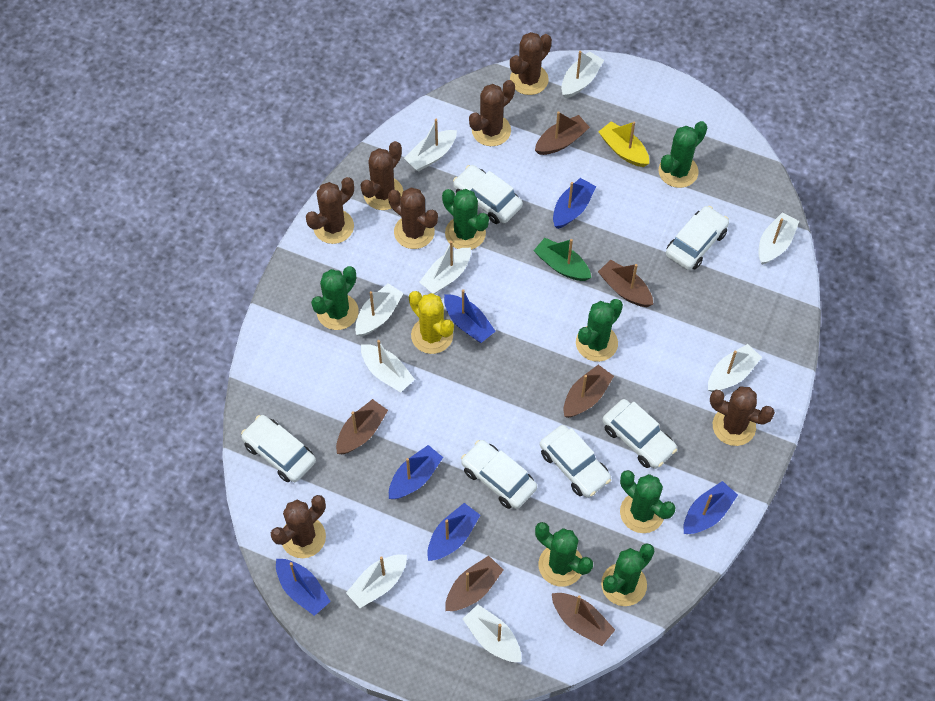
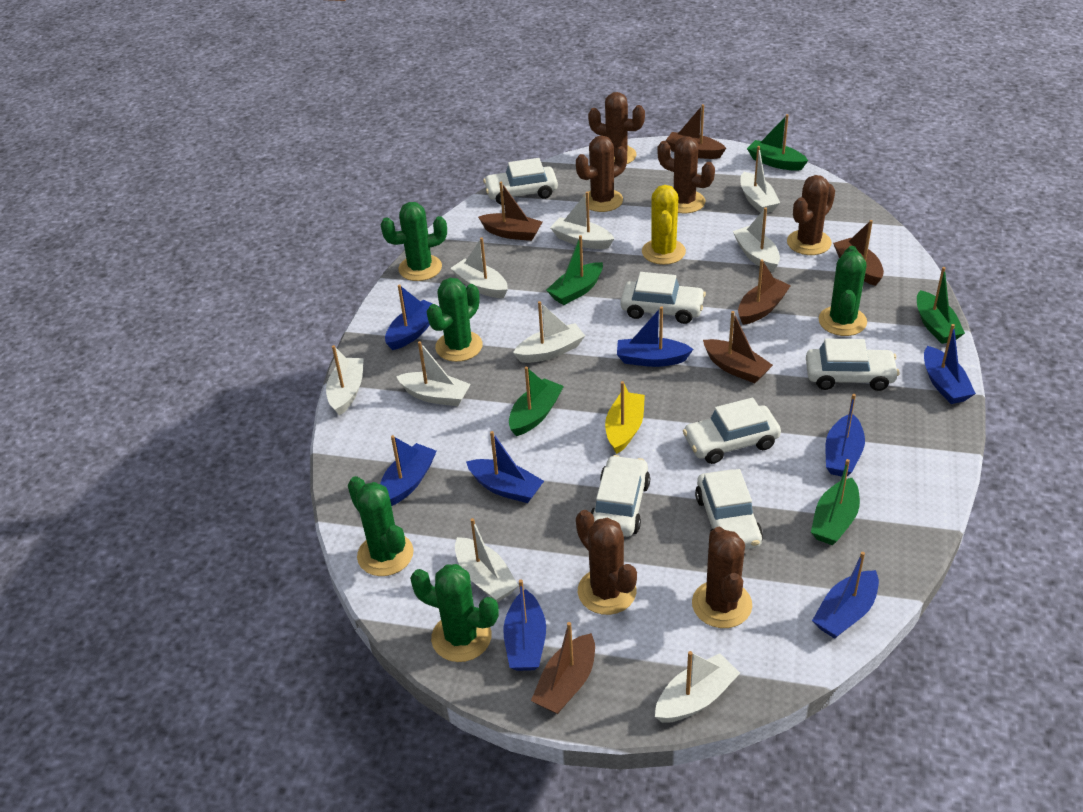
blue boat: [276,559,331,616] [389,445,443,499] [427,503,480,561] [444,289,496,343] [553,178,596,229] [683,481,738,534] = 6 -> [380,435,437,506] [385,284,438,350] [466,431,544,503] [503,579,546,671] [617,306,693,367] [812,552,879,639] [826,394,865,477] [924,324,976,404] = 8
brown cactus: [271,495,326,558] [306,177,354,244] [360,141,403,210] [388,188,438,249] [469,80,515,146] [510,32,552,95] [710,386,775,446] = 7 -> [576,135,627,212] [576,510,637,615] [588,92,645,164] [657,136,715,214] [692,527,752,628] [787,175,835,255] = 6
green boat: [533,238,591,281] = 1 -> [509,367,564,436] [546,235,603,305] [747,114,808,171] [811,459,860,545] [917,267,965,344] = 5
green cactus: [311,266,359,330] [442,189,489,250] [535,522,593,587] [576,299,623,362] [601,543,655,606] [620,470,676,533] [658,121,707,188] = 7 -> [348,476,414,576] [380,202,447,281] [410,564,499,662] [427,278,483,362] [819,246,867,336] = 5

